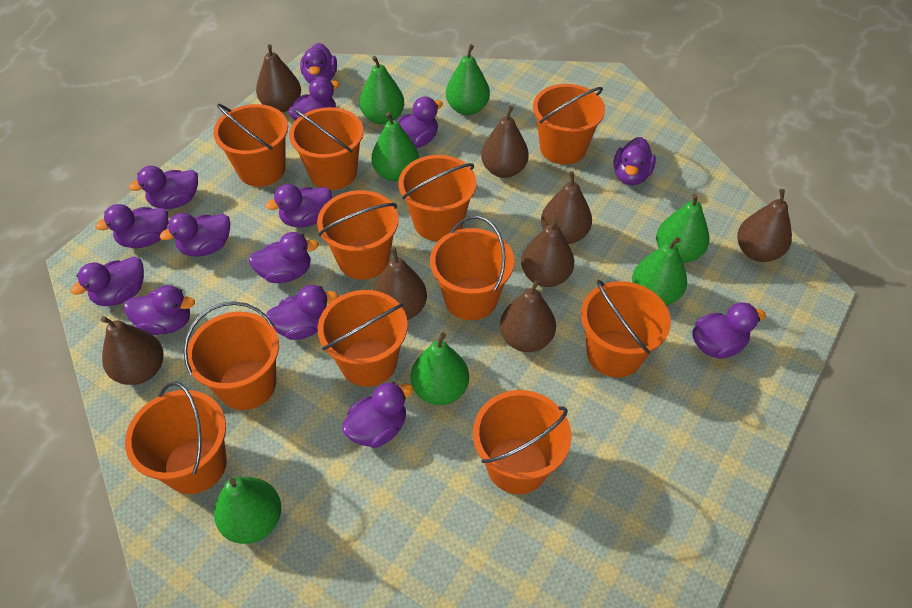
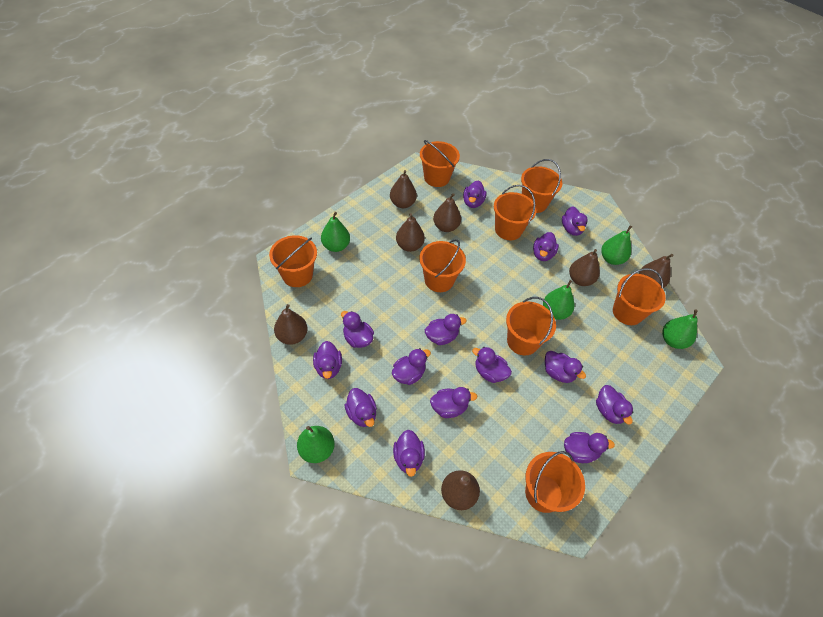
brown pear: [101,316,164,385] [256,44,301,112] [373,247,427,320] [481,106,529,178] [500,279,556,352] [521,219,574,287] [541,171,592,244] [737,189,792,262] = 8 -> [274,304,308,345] [390,170,417,208] [396,213,425,252] [433,193,461,232] [441,470,480,510] [569,249,600,286] [639,254,673,288] = 7
green pear: [214,477,281,544] [360,56,404,125] [371,112,419,182] [411,332,469,405] [446,44,490,115] [632,237,687,305] [656,193,709,263] = 7 -> [297,426,335,463] [321,212,350,252] [543,280,574,320] [601,225,632,265] [662,309,698,349] = 5
orange bucket: [125,381,227,494] [183,301,279,410] [213,104,288,187] [289,107,364,190] [317,190,399,280] [318,290,408,387] [399,155,477,241] [430,216,514,320] [473,390,571,494] [533,84,605,165] [581,280,671,378] = 11 -> [269,235,317,287] [419,239,466,292] [420,140,460,187] [494,185,537,240] [506,297,556,355] [521,159,562,213] [525,451,585,513] [613,268,666,325] = 8

